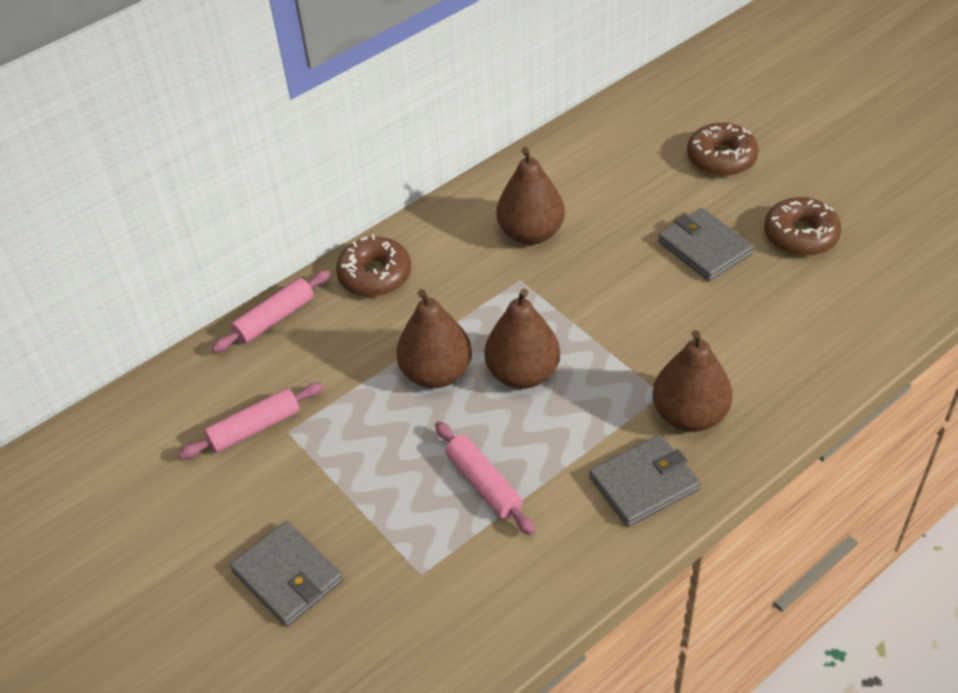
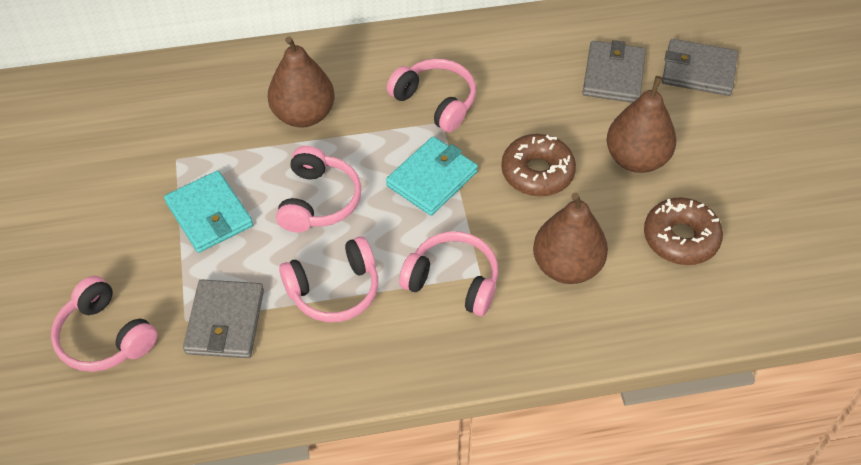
brown donut: [336,234,411,297] [687,123,759,176] [764,197,842,256] = 3 -> [501,134,576,196] [644,198,723,265] = 2
brown pear: [396,289,472,388] [484,289,560,389] [496,147,565,245] [652,330,733,432] = 4 -> [268,36,334,128] [533,193,608,284] [607,76,676,173] = 3
pink headphones: none = 0 -> [51,276,158,372] [276,146,361,232] [279,236,378,322] [387,59,476,132] [399,231,498,316] = 5
pink rolling pin: [179,383,323,459] [212,270,331,353] [435,421,535,535] = 3 -> none = 0
turquoise wallet: none = 0 -> [164,171,253,253] [386,136,478,216] = 2

